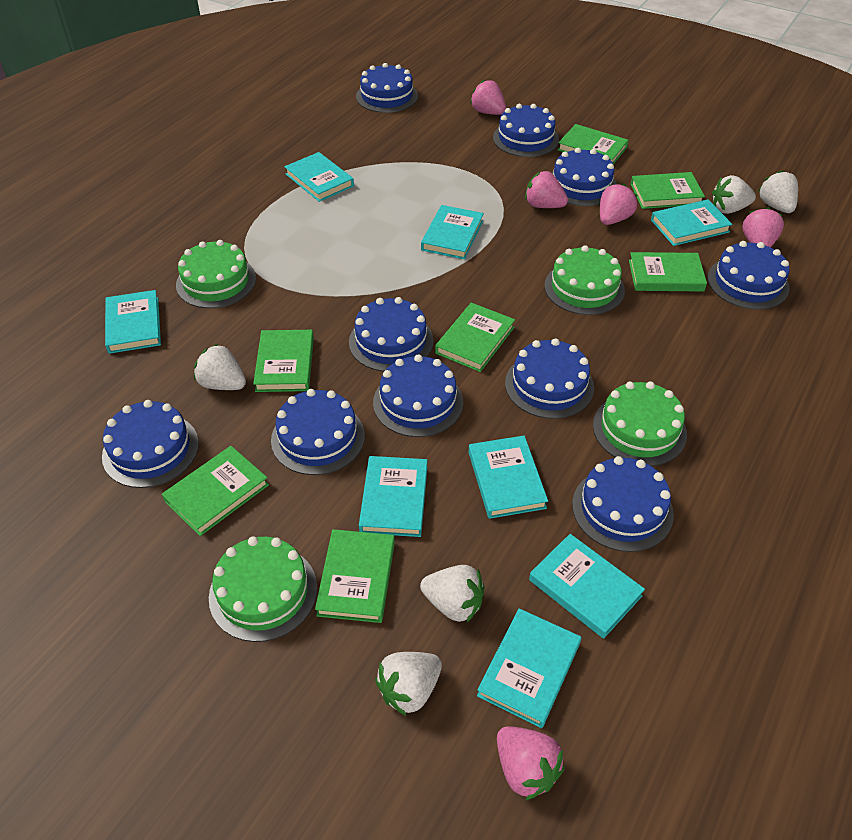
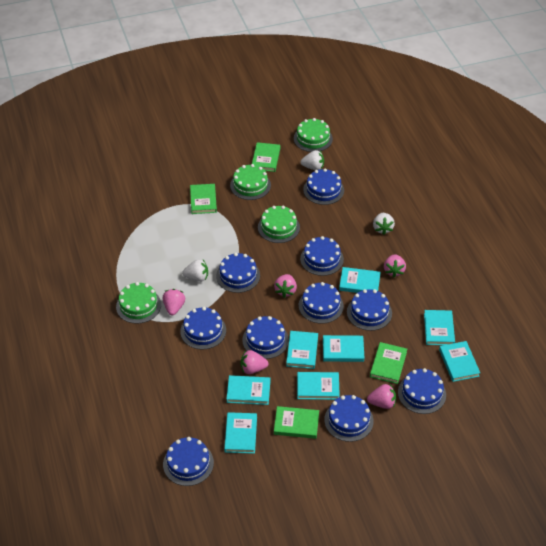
green book: [162,446,269,536] [253,330,314,392] [315,529,395,623] [435,303,515,372] [558,124,629,164] [629,252,707,292] [631,172,705,209] = 7 -> [190,184,217,214] [252,142,280,172] [274,406,319,439] [370,342,407,384] = 4
white strawberry: [194,344,246,390] [375,652,442,716] [420,565,485,622] [712,175,756,214] [758,170,798,213] = 5 -> [182,259,208,282] [301,150,324,170] [373,213,395,235] = 3

